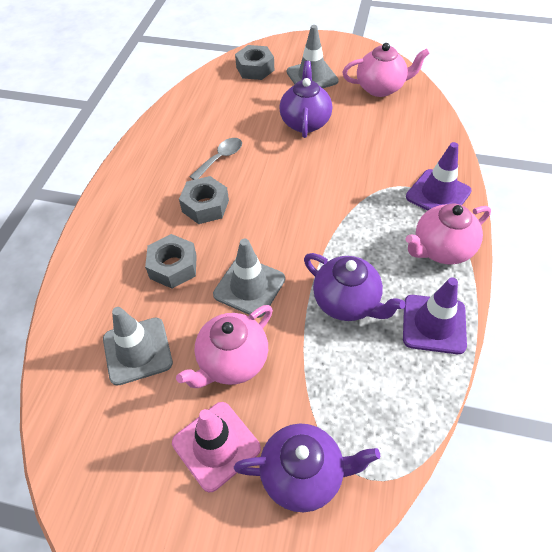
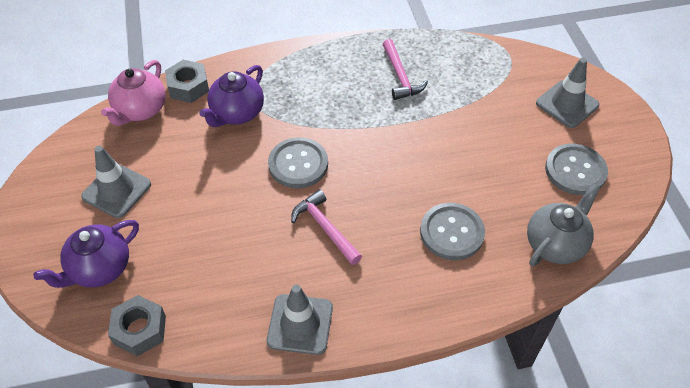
grey button: none = 0 -> [268,137,328,188] [420,203,485,260] [545,144,608,195] = 3
grey nut: [145,234,197,288] [179,176,229,224] [235,45,274,80] = 3 -> [108,295,166,356] [165,60,209,103] = 2
grey spoon: [189,138,242,180] = 1 -> none = 0
grey teapot: none = 0 -> [527,184,600,266] = 1
pink hammer: none = 0 -> [291,189,362,265] [382,39,428,100] = 2
pink teapot: [176,305,273,388] [342,43,430,97] [405,204,491,265] = 3 -> [101,60,166,126] = 1
pink traffic cone: [172,402,261,492] = 1 -> none = 0
purple teapot: [234,423,380,512] [279,61,332,138] [304,253,405,321] = 3 -> [33,220,139,288] [200,65,264,127] = 2
purple traffic cone: [403,278,467,354] [406,142,472,211] = 2 -> none = 0

